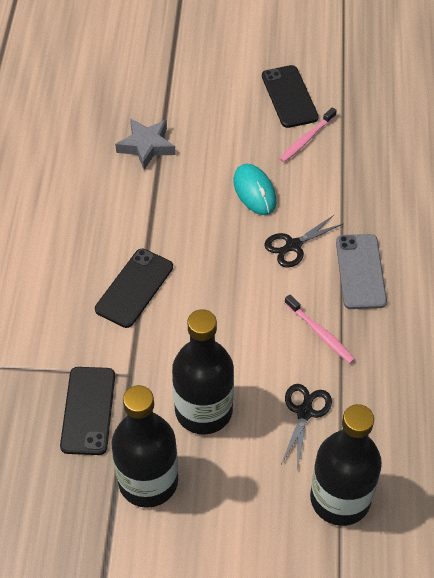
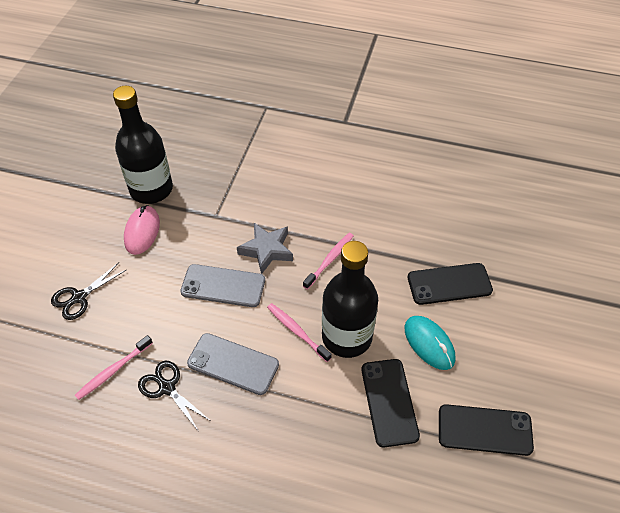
black bottle: [111,385,178,508] [172,309,234,435] [310,404,382,526] = 3 -> [113,86,173,204] [322,241,378,358] = 2
grey phone: [336,234,387,309] = 1 -> [180,264,265,307] [187,333,279,395] = 2
pink mouse: none = 0 -> [124,205,160,255] = 1
pink toothbrush: [279,107,337,162] [285,295,355,363] = 2 -> [75,335,153,400] [267,303,332,362] [303,233,354,289] = 3

